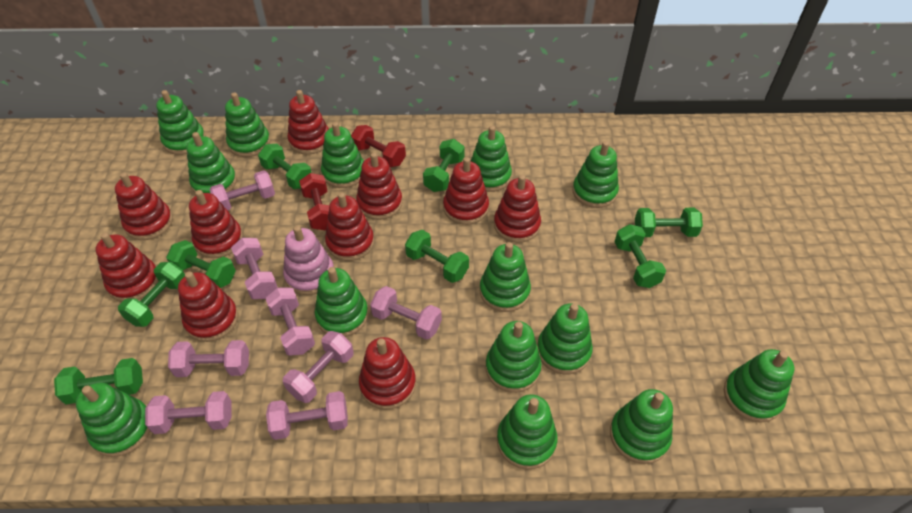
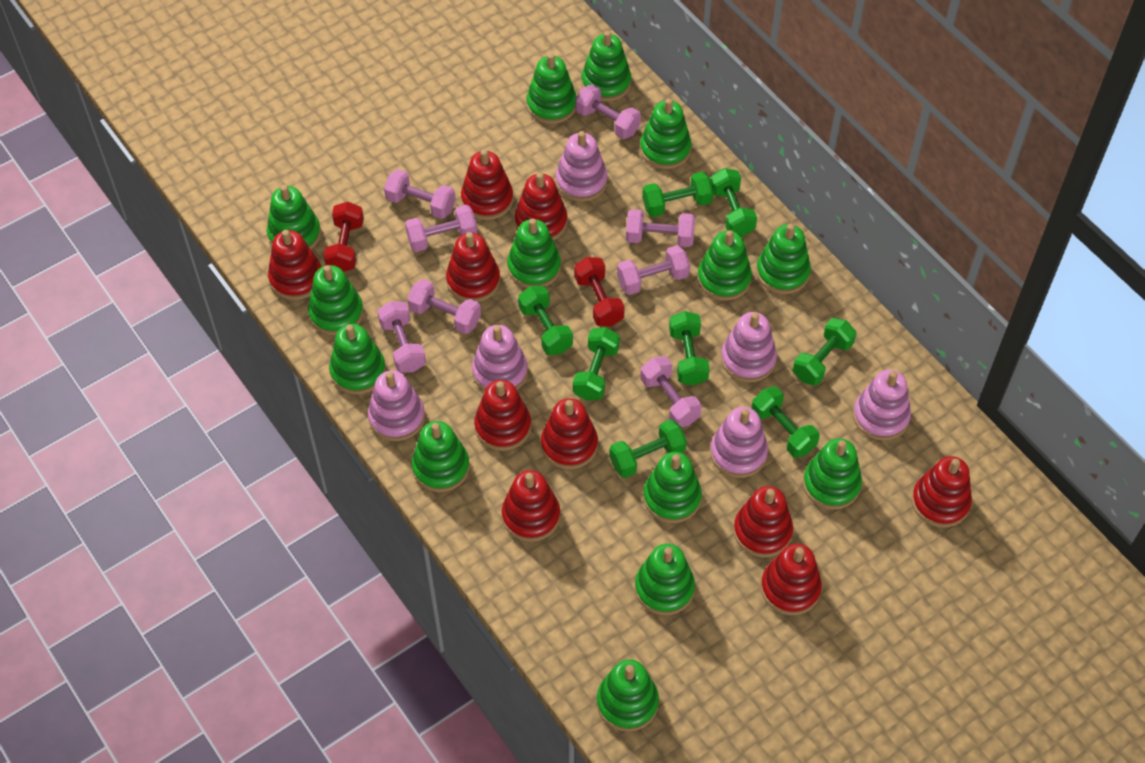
pink stacking toy: [283,226,334,295] = 1 -> [368,370,425,441] [472,325,528,391] [556,131,607,202] [710,407,768,478] [721,312,777,382] [853,370,911,441] = 6

